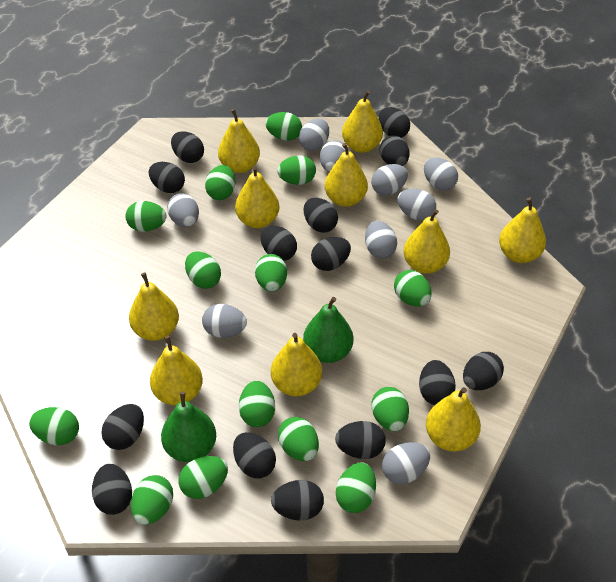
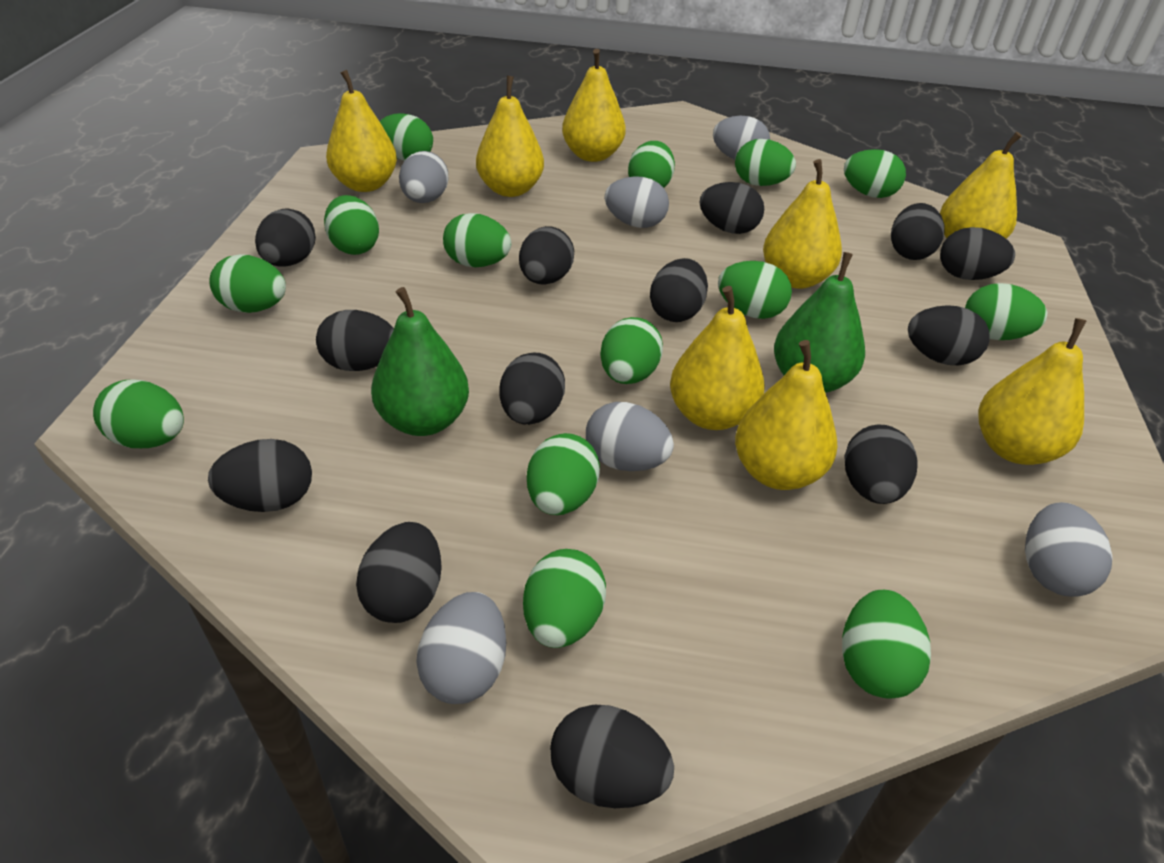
black egg: [92,464,132,515] [101,404,144,450] [149,162,185,193] [171,131,204,163] [233,432,276,478] [260,226,297,261] [271,480,324,521] [304,198,338,233] [311,237,351,271] [335,421,386,459] [378,107,410,138] [380,135,409,166] [419,360,456,405] [463,352,504,390] = 14 -> [208,439,312,512] [255,209,316,267] [316,310,394,371] [356,522,442,623] [499,353,565,425] [519,226,574,285] [550,705,674,808] [650,258,708,322] [699,182,764,234] [844,424,917,504] [891,203,945,260] [908,305,990,365] [940,227,1015,280] = 13
grey egg: [167,193,199,227] [202,304,247,338] [299,119,329,151] [320,140,345,172] [365,221,397,259] [371,164,408,195] [382,442,430,484] [397,189,436,221] [424,157,458,191] = 9 -> [399,151,448,203] [416,592,506,704] [586,402,674,471] [605,176,669,228] [713,116,770,160] [1025,502,1113,597] = 6
yellow pear: [129,273,179,341] [150,336,203,405] [218,109,260,173] [235,166,279,228] [271,333,322,396] [325,143,368,207] [342,90,383,153] [403,209,450,274] [426,387,481,451] [499,197,546,263] = 10 -> [326,70,397,192] [476,76,544,197] [562,49,626,162] [670,286,765,430] [735,340,837,490] [763,159,842,289] [940,132,1022,239] [978,318,1086,465] = 8

